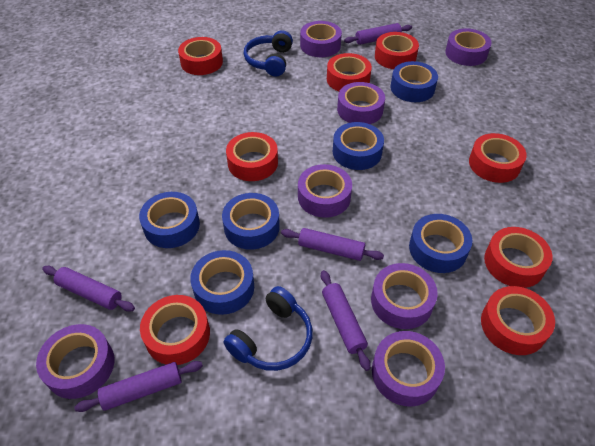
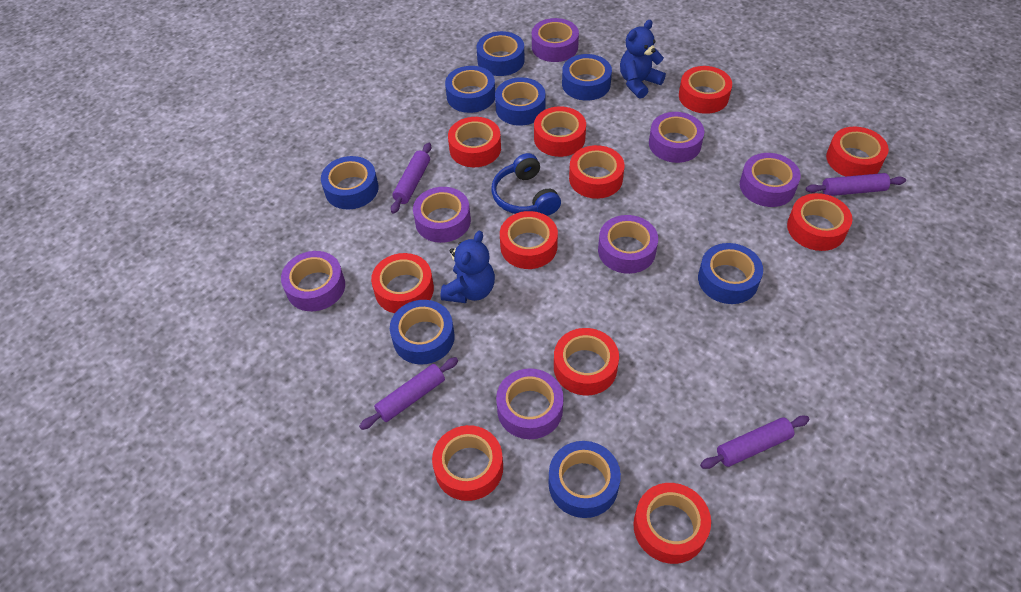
blue headphones: [223,286,313,371] [244,30,293,76] = 2 -> [491,153,561,216] = 1
blue tape: [139,192,200,248] [190,250,254,315] [222,193,280,250] [333,122,384,170] [391,61,438,102] [409,214,472,273] = 6 -> [321,156,379,210] [390,300,455,365] [445,66,495,113] [477,31,525,76] [495,77,545,126] [549,441,621,518] [562,54,612,101] [698,243,763,304] = 8
blue teddy bear: none = 0 -> [441,231,495,303] [620,20,666,99] = 2
purple rolling pin: [42,266,135,312] [74,361,203,412] [281,228,384,261] [321,270,371,371] [344,23,412,45] = 5 -> [359,357,458,430] [391,143,431,214] [700,416,810,469] [806,173,906,196] = 4
red tape: [140,295,210,365] [178,37,223,75] [226,132,278,181] [327,53,372,91] [375,32,419,69] [469,133,527,183] [481,286,555,355] [484,227,553,288] = 8 -> [371,253,434,313] [432,425,503,501] [448,117,501,167] [500,211,558,269] [534,106,586,157] [554,328,619,395] [569,145,624,199] [633,483,711,564] [679,66,732,114] [787,193,852,251] [826,127,889,177] = 11

